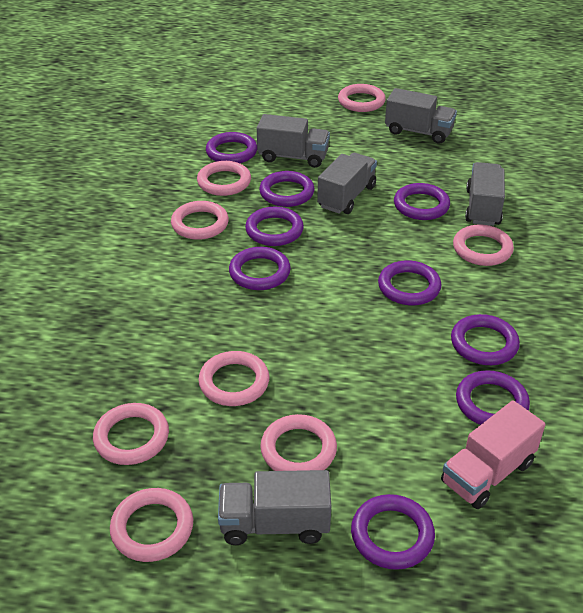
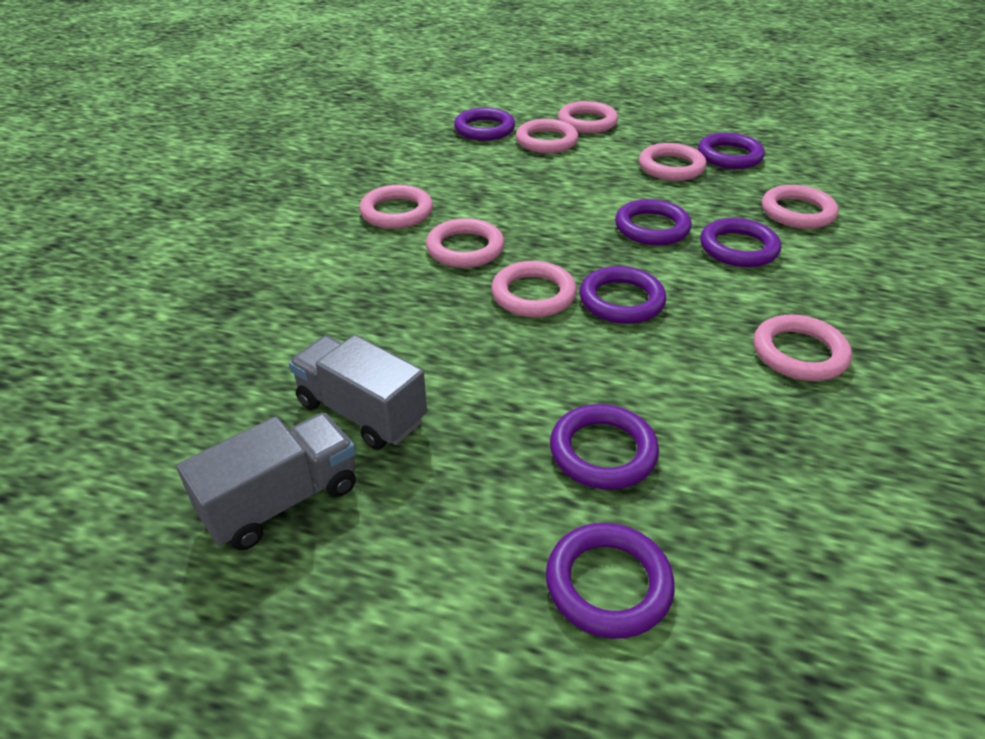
grey truck: [218,470,331,545] [257,114,330,168] [317,153,377,214] [385,88,457,144] [465,162,505,226] = 5 -> [176,413,356,550] [289,335,427,450] = 2
pink truck: [441,400,545,509] = 1 -> none = 0
purple ring: [206,132,257,163] [229,247,291,290] [245,207,304,246] [259,171,315,207] [351,494,435,570] [378,260,441,305] [394,183,450,220] [451,314,520,365] [456,370,530,425] = 9 -> [454,108,515,141] [546,523,675,639] [550,404,659,490] [579,266,666,324] [615,199,692,245] [698,133,765,169] [700,218,781,267] = 7

